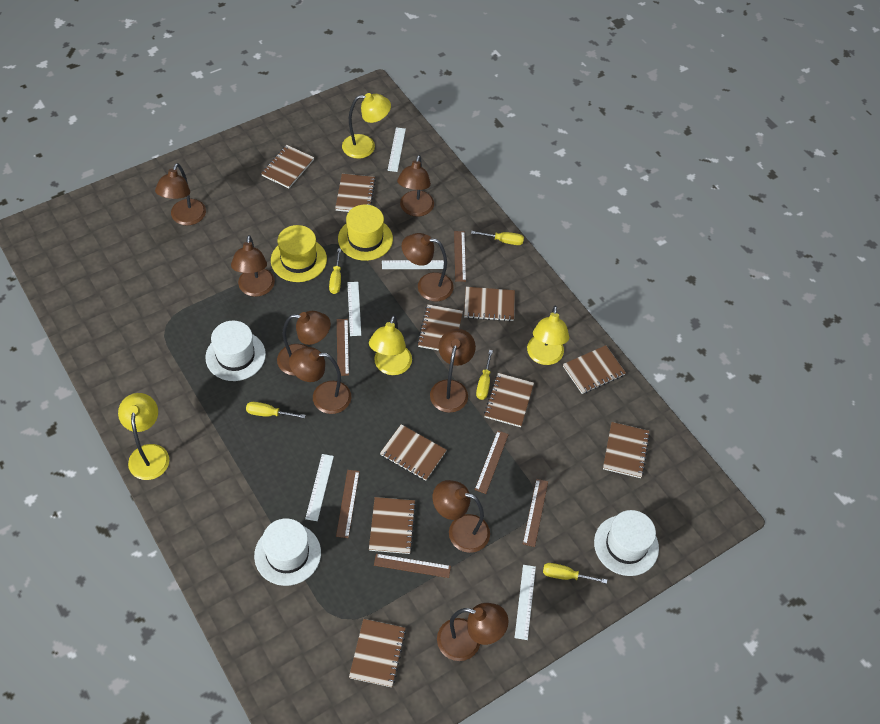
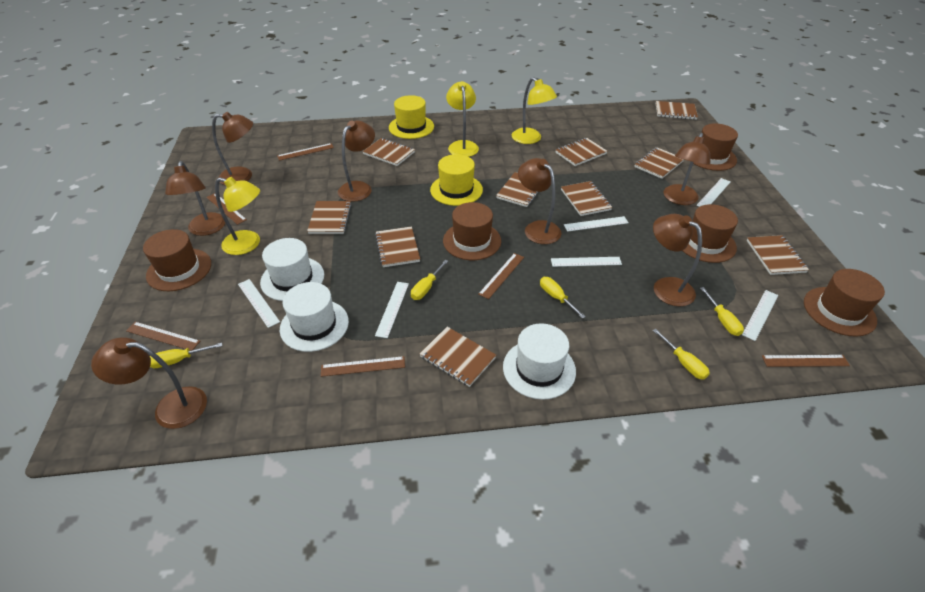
brown hat: none = 0 -> [143,229,211,291] [443,202,501,260] [682,204,738,263] [690,123,738,171] [804,269,885,337] = 5
brown lamp: [155,163,206,225] [231,235,275,297] [277,311,331,376] [289,347,351,414] [397,155,434,217] [402,233,454,301] [430,329,476,413] [433,480,490,553] [437,603,509,661] = 9 -> [91,337,207,429] [165,161,225,236] [212,112,253,185] [338,121,375,202] [518,158,561,244] [653,214,702,307] [663,133,711,205] = 7
white ruler: [305,454,334,521] [347,282,361,336] [382,260,444,269] [387,127,406,172] [515,565,536,640] = 5 -> [238,279,280,328] [375,282,409,338] [551,257,622,267] [564,216,629,232] [696,178,730,207] [742,290,778,341] = 6
yellow lamp: [118,393,169,480] [342,93,391,159] [369,315,412,375] [527,305,569,365] = 4 -> [215,177,260,255] [446,81,479,157] [512,77,557,144] = 3

